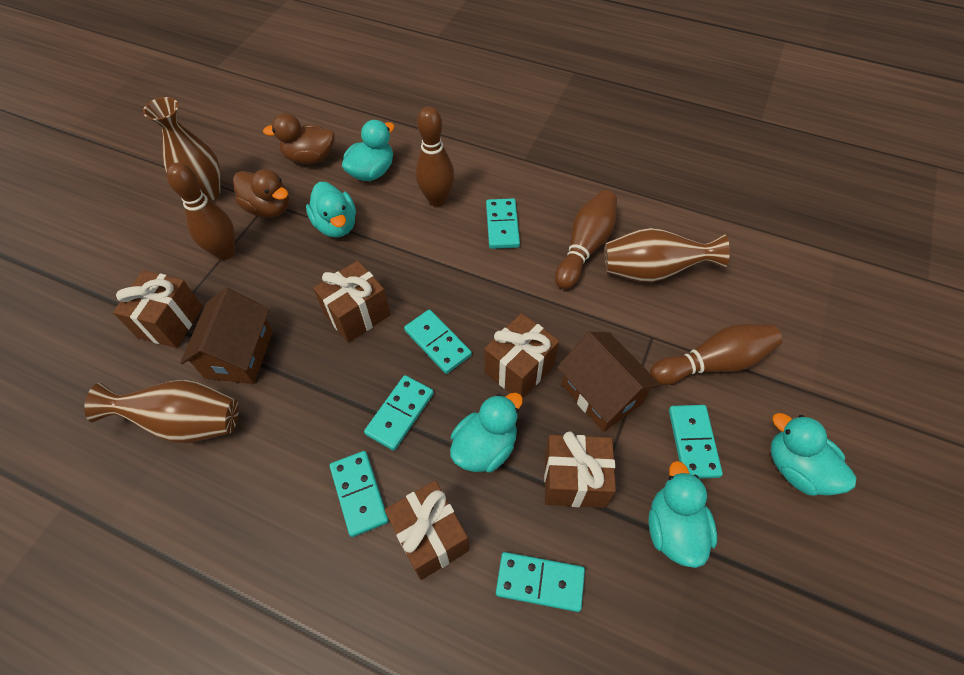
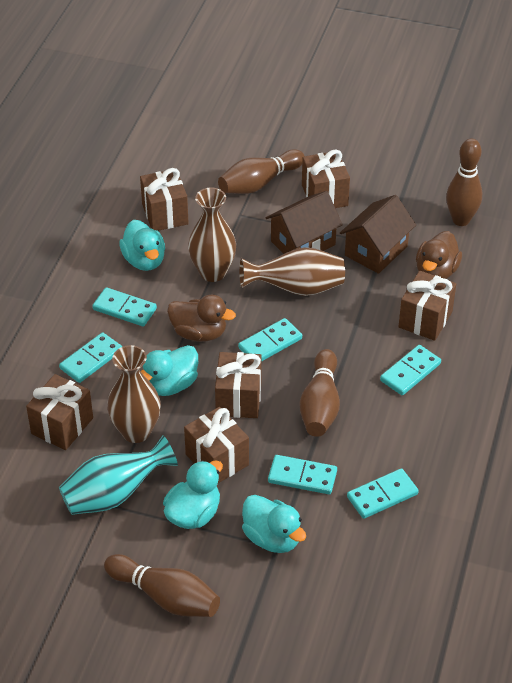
brown gift: [113,270,203,348] [313,260,391,343] [385,481,469,580] [484,313,559,398] [544,431,616,508] = 5 -> [26,374,93,450] [140,168,189,231] [184,407,249,483] [215,352,262,418] [302,150,350,208] [399,271,456,341] = 6
turquoise duck: [306,182,356,238] [342,120,394,181] [450,392,523,472] [648,461,717,568] [771,413,856,496] = 5 -> [119,220,165,271] [141,345,198,396] [163,460,223,529] [242,495,306,553] = 4
turquoise vase: none = 0 -> [59,435,178,515] = 1

